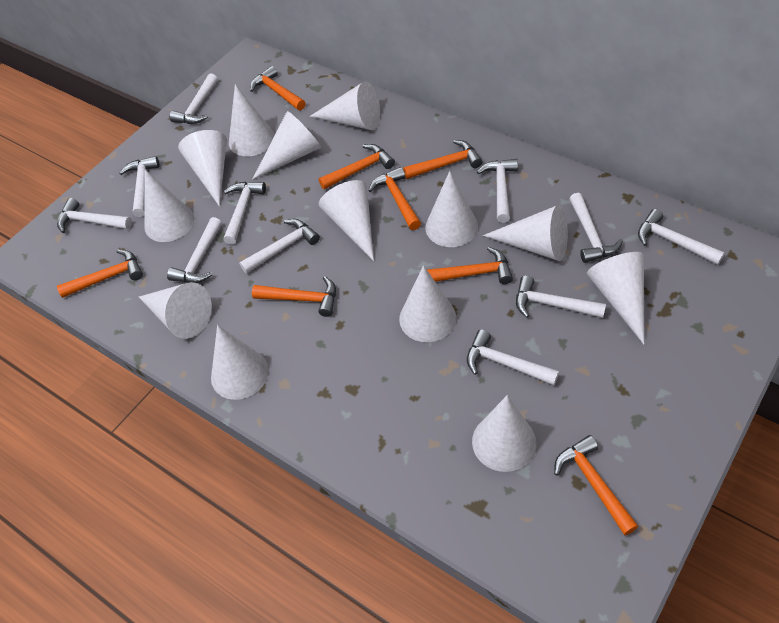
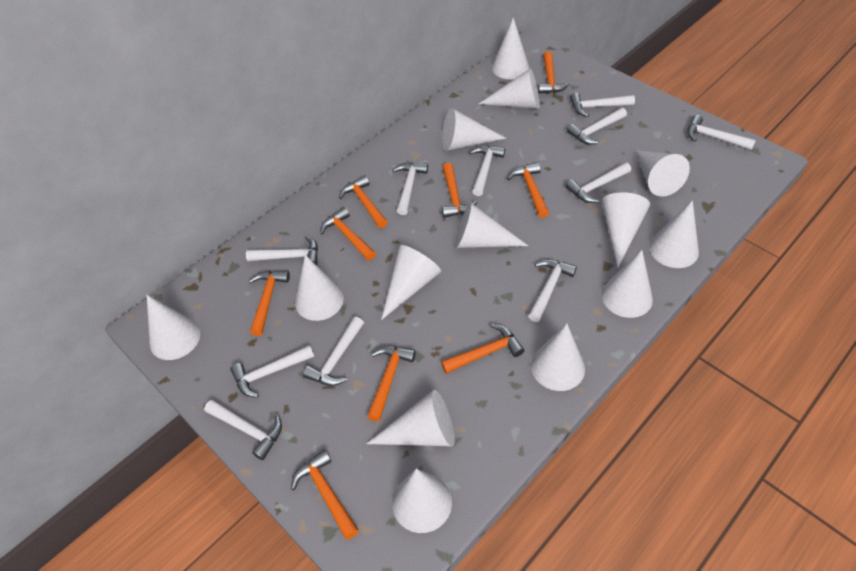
orange hammer: [57,250,143,298] [250,66,306,110] [252,276,336,317] [318,144,395,189] [368,167,421,230] [403,140,482,179] [427,247,513,284] [554,435,639,535] = 8 -> [249,271,290,336] [291,450,359,540] [320,207,376,261] [339,175,388,228] [367,346,416,421] [441,324,524,374] [442,163,477,218] [507,162,549,218] [538,51,570,94] = 9
white cone: [139,282,212,339] [144,169,194,242] [178,130,227,207] [211,325,269,400] [229,84,275,156] [253,111,321,179] [310,82,380,130] [319,180,374,261] [399,265,456,342] [425,171,478,247] [472,395,536,472] [483,205,568,261] [587,252,644,344] = 13 -> [147,295,200,360] [295,255,344,321] [366,390,455,446] [381,245,441,320] [392,469,452,533] [442,108,506,151] [455,202,528,248] [479,68,540,109] [492,18,529,79] [531,324,585,391] [601,192,650,267] [602,250,653,318] [635,150,690,197] [649,200,699,268] = 14

